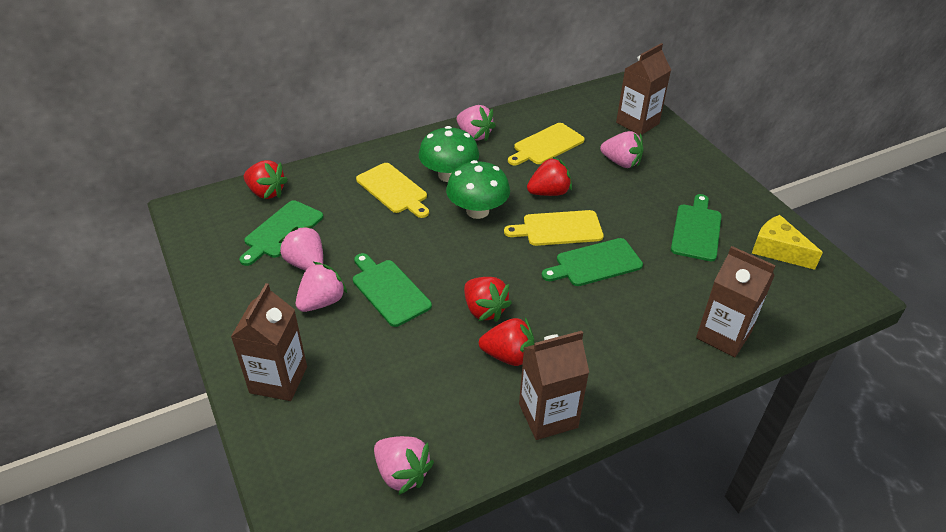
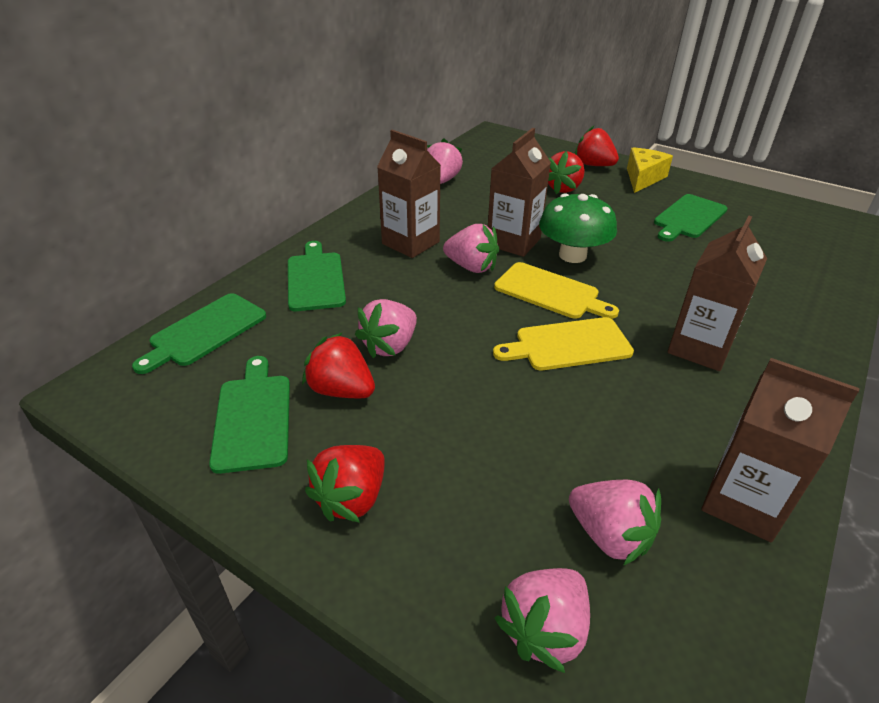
green mushroom: [418,126,479,182] [446,160,510,219] = 2 -> [539,193,617,263] = 1
yellow cutting board: [356,163,429,218] [504,210,604,246] [508,123,585,165] = 3 -> [493,317,634,370] [494,262,619,319] = 2

